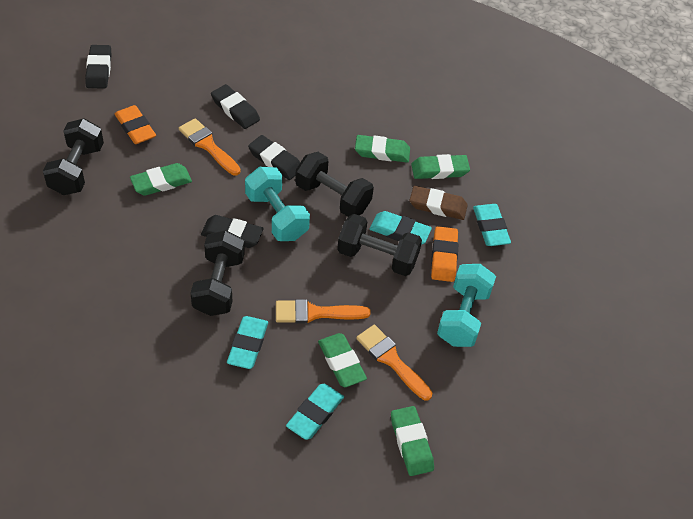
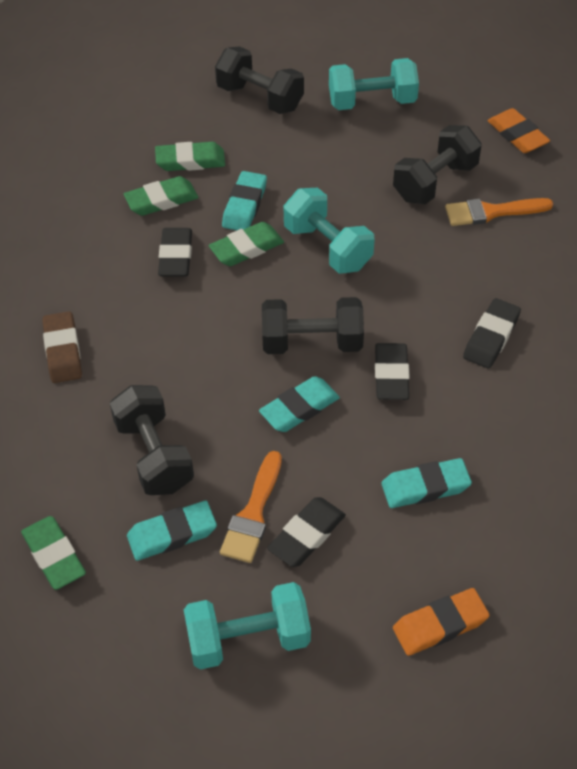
green eraser: [130,163,192,196] [318,333,367,387] [355,135,410,163] [391,406,434,476] [411,154,470,179] = 5 -> [21,516,86,590] [124,176,198,216] [155,142,225,171] [209,222,284,266] = 4
orange brush: [179,118,241,175] [276,299,371,324] [356,325,432,401] = 3 -> [220,451,282,563] [445,198,553,226] = 2
turquoise dumbbell: [245,167,310,241] [437,264,496,347] = 2 -> [184,582,311,670] [284,188,374,274] [329,58,419,110] = 3

